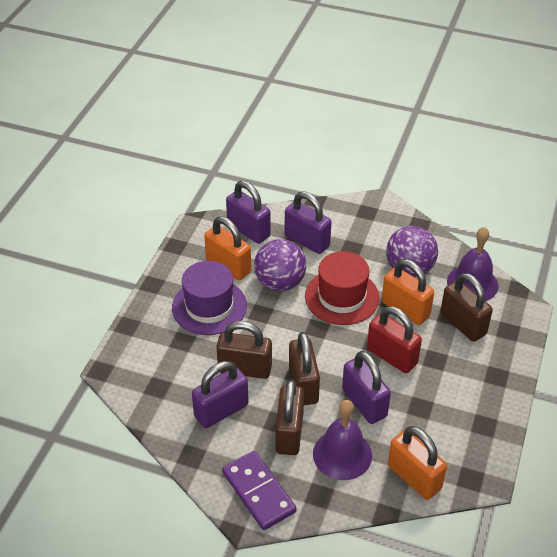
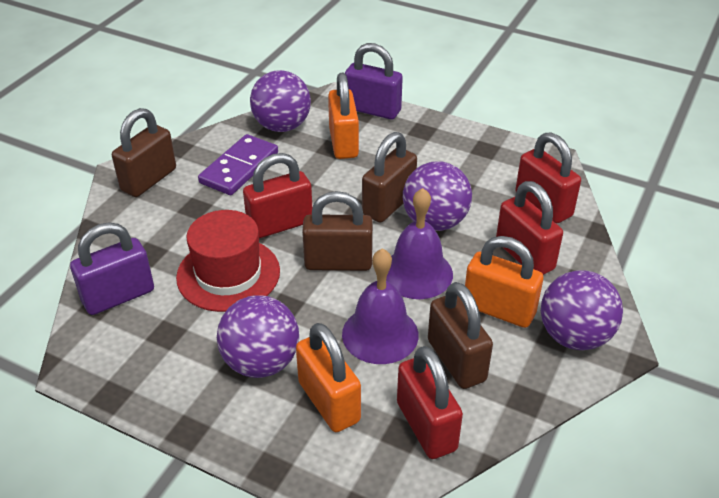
purple ball: [254,239,306,291] [386,226,438,277] = 2 -> [217,295,299,378] [250,70,311,132] [403,161,472,231] [541,270,623,350] = 4
purple hat: [172,261,247,335] = 1 -> none = 0
purple padlock: [192,361,249,428] [226,181,271,244] [285,191,331,254] [342,351,391,424] = 4 -> [70,222,154,315] [345,43,403,119] = 2
red padlock: [367,306,422,373] = 1 -> [243,153,312,238] [397,346,463,459] [496,181,563,275] [515,132,581,223] = 4

